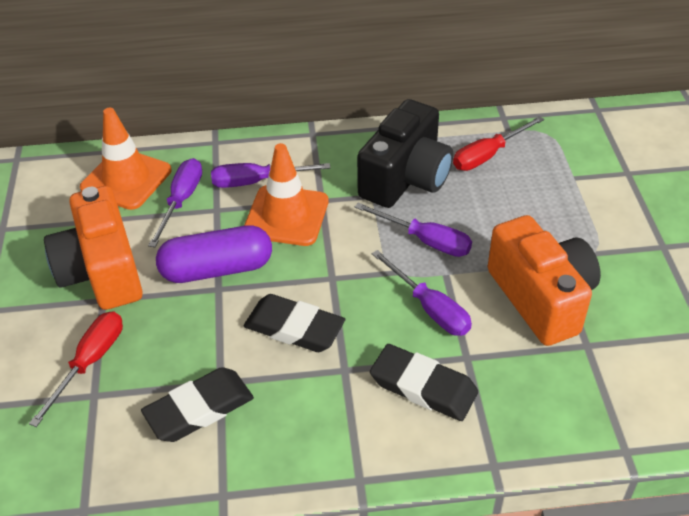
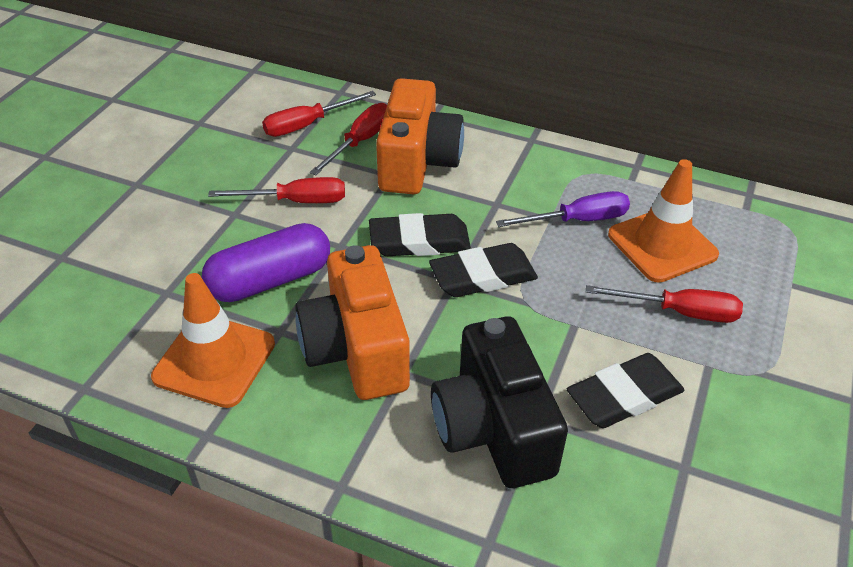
purple screwdriver: [148,158,202,247] [211,163,331,188] [355,203,472,257] [372,250,472,336] = 4 -> [496,191,630,227] = 1
red screwdriver: [29,311,123,427] [453,116,544,171] = 2 -> [208,177,345,203] [262,91,376,137] [310,103,387,175] [586,285,743,323] = 4

